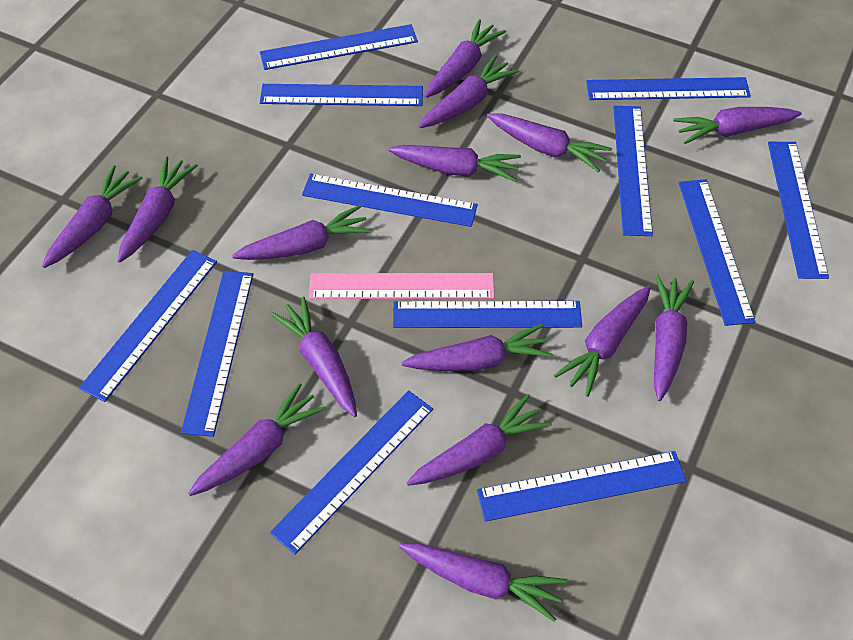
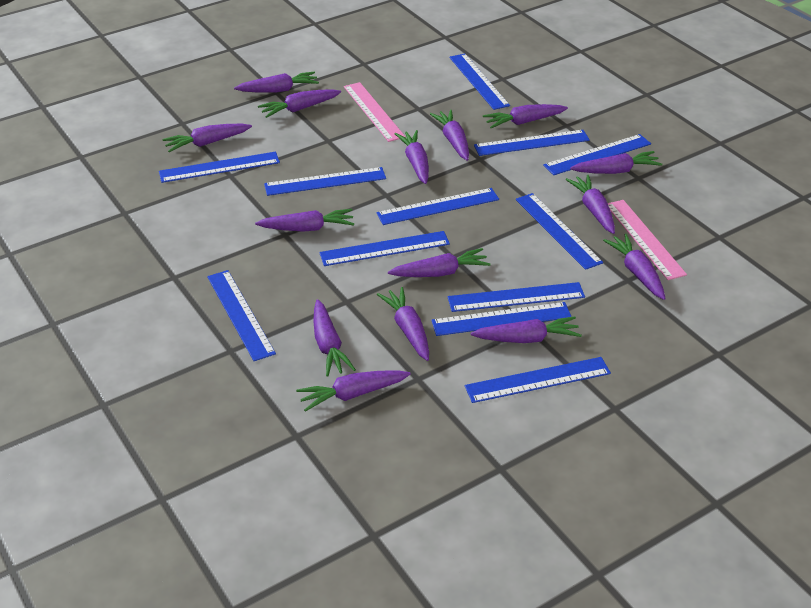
pink ruler: [309,273,495,299] = 1 -> [344,82,405,142] [608,200,687,280] = 2

